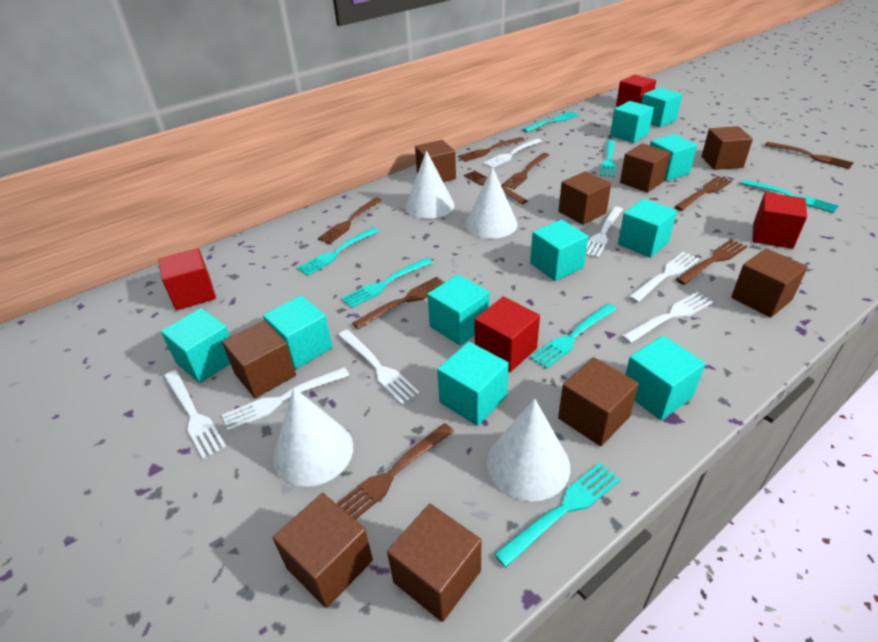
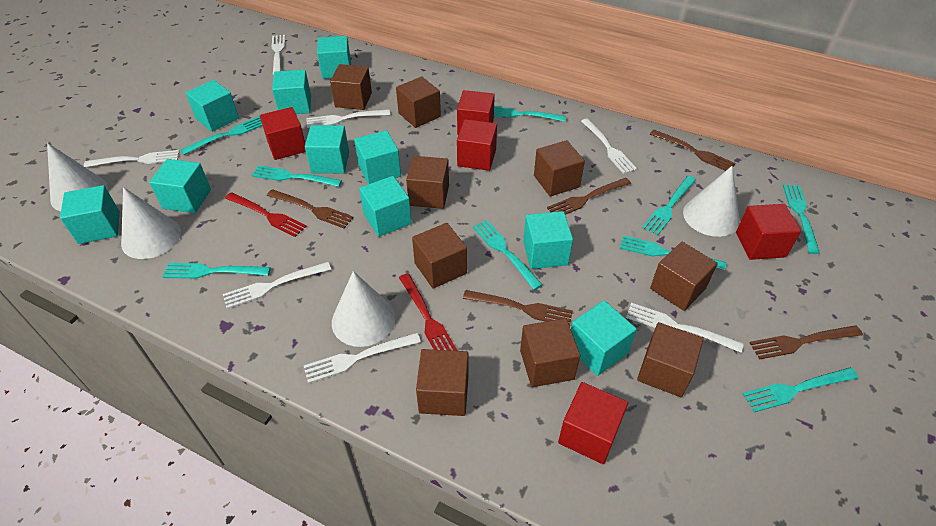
brown fork: [318,198,382,244] [336,423,454,520] [352,276,445,329] [458,137,525,162] [464,170,528,204] [502,153,549,189] [675,176,732,211] [676,239,747,285] [765,142,854,169] = 9 -> [267,189,354,228] [463,290,573,326] [547,178,631,215] [650,130,735,171] [750,325,863,360] = 5
red cube: [158,248,216,310] [475,297,540,372] [616,75,656,107] [752,193,807,249] = 4 -> [260,107,306,160] [457,90,495,135] [457,119,497,171] [558,382,628,464] [736,204,801,260] = 5
red fork: none = 0 -> [225,192,307,237] [399,273,457,351] = 2
turquoise fork: [297,227,379,276] [341,258,433,308] [494,463,621,567] [522,111,580,132] [530,303,617,369] [600,140,616,177] [741,180,839,213] = 7 -> [162,263,271,279] [181,116,263,155] [251,165,342,187] [473,220,542,290] [494,106,566,122] [620,235,726,270] [642,176,696,235] [743,368,858,412] [783,184,820,254] = 9

